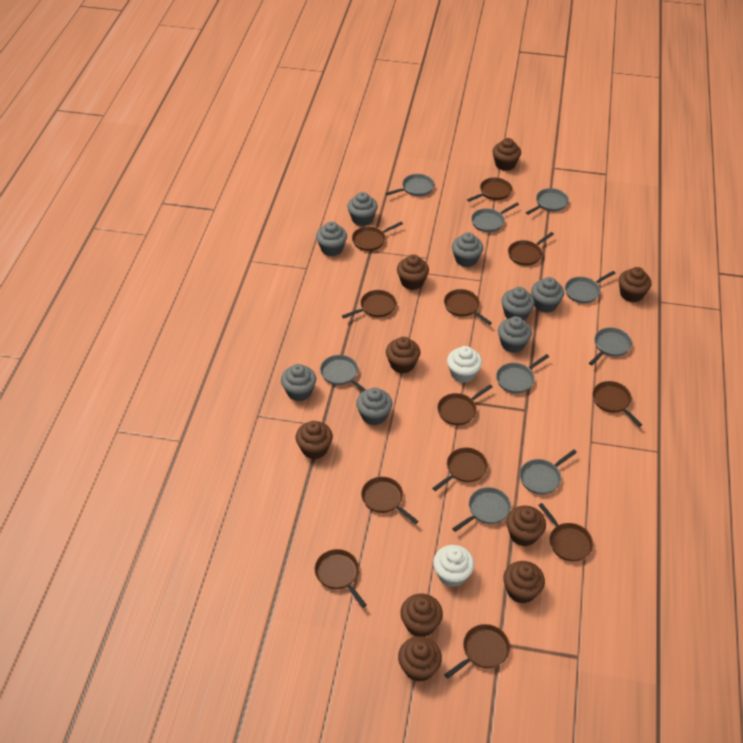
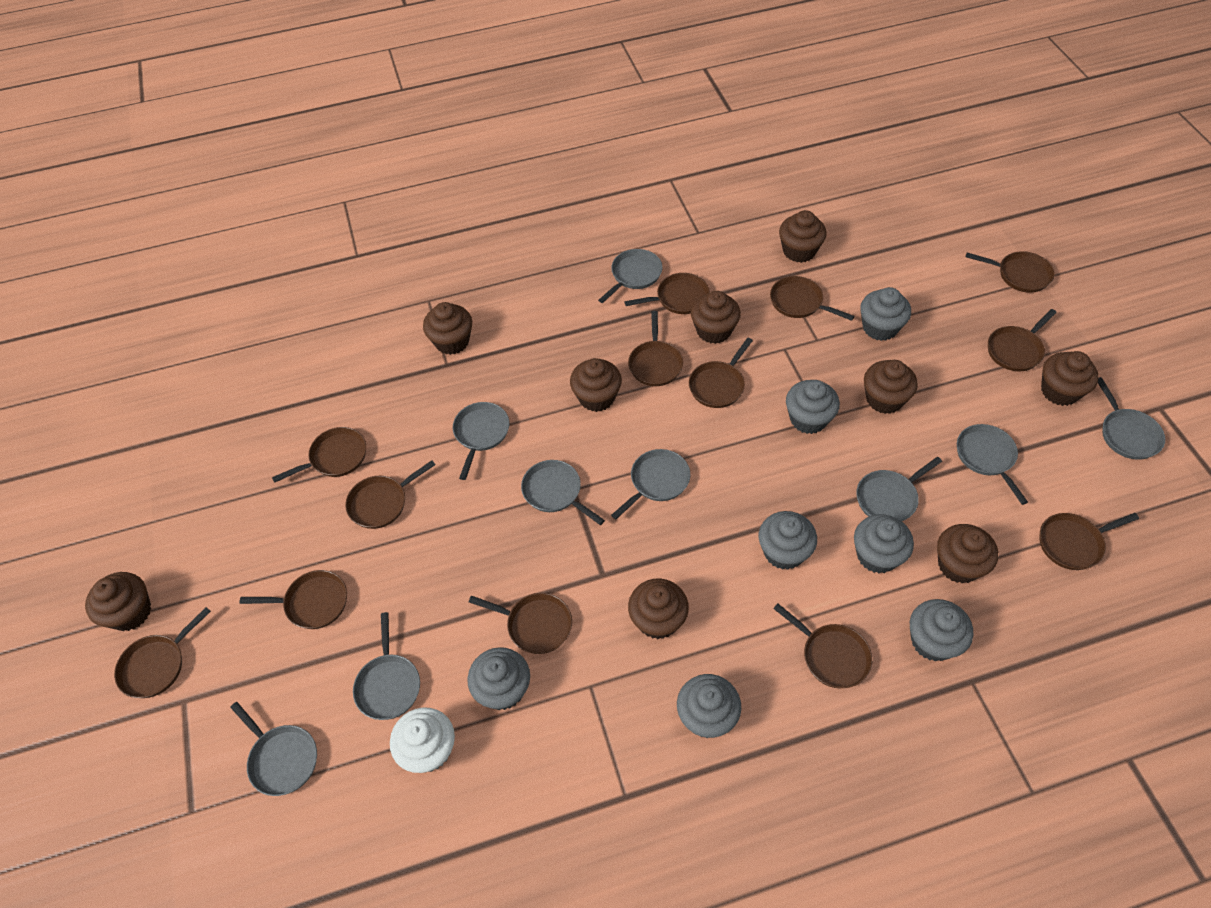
brown pan: [314,549,367,608] [342,290,396,318] [352,222,403,251] [361,477,418,524] [432,448,488,491] [437,384,493,425] [444,289,492,325] [444,624,510,679] [467,177,512,202] [508,232,554,266] [538,503,593,562] [593,381,642,427] = 12 -> [114,607,211,698] [240,570,347,629] [272,427,366,483] [345,460,435,529] [469,593,572,654] [625,273,710,314] [628,311,683,386] [689,338,753,408] [770,276,854,321] [773,604,872,688] [966,251,1055,293] [988,309,1057,371] [1040,513,1139,570] = 13
grey cupcake: [281,364,316,401] [316,221,347,256] [347,192,378,226] [356,388,393,425] [452,232,483,267] [498,316,532,353] [501,287,535,320] [531,277,564,313] = 8 -> [467,647,530,710] [677,674,741,738] [759,511,817,570] [786,380,840,434] [854,514,914,573] [860,287,911,341] [910,599,973,661] = 7
white cupcake: [433,545,474,587] [447,346,482,383] = 2 -> [390,708,455,773] = 1

